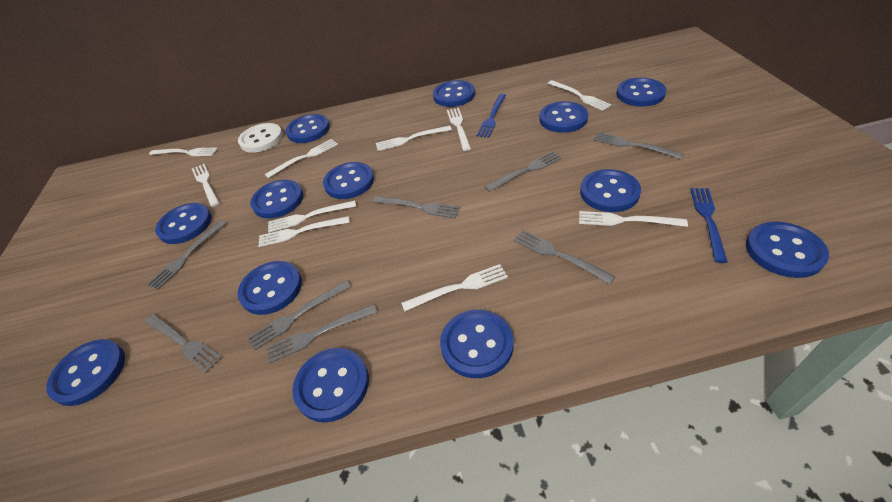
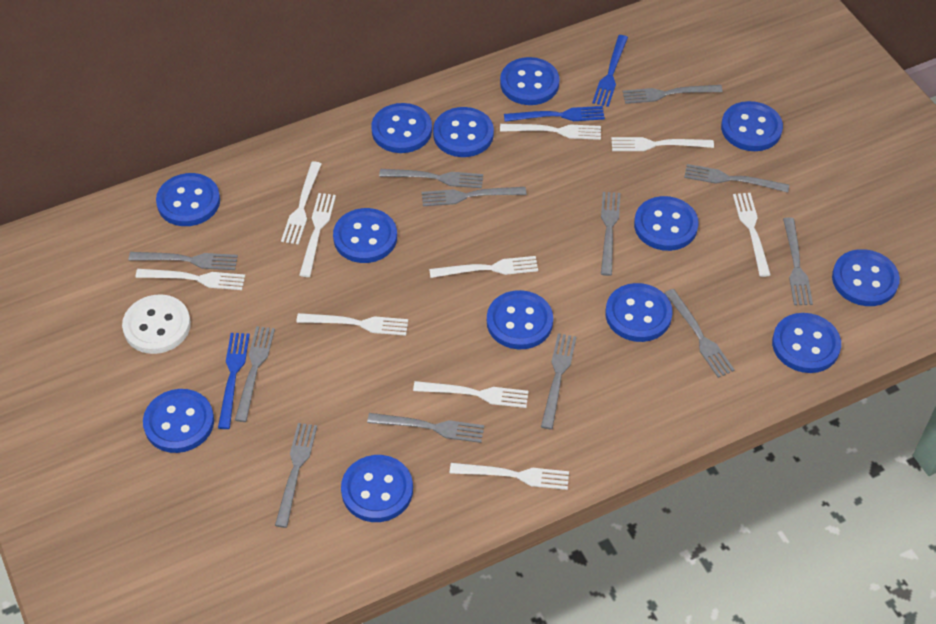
blue fork: [476,94,506,138] [690,188,728,263] = 2 -> [218,333,250,429] [504,106,605,122] [592,35,628,107] = 3
grey fork: [145,314,222,373] [147,220,227,290] [248,280,351,350] [266,304,377,363] [373,196,460,219] [485,151,562,192] [514,230,615,284] [593,132,684,159] = 8 -> [129,252,238,270] [235,326,275,422] [275,423,317,528] [367,413,484,443] [379,169,483,188] [422,187,526,206] [541,333,576,429] [601,192,620,276] [623,85,722,104] [664,289,735,378] [684,164,789,193] [783,217,813,305] = 12

